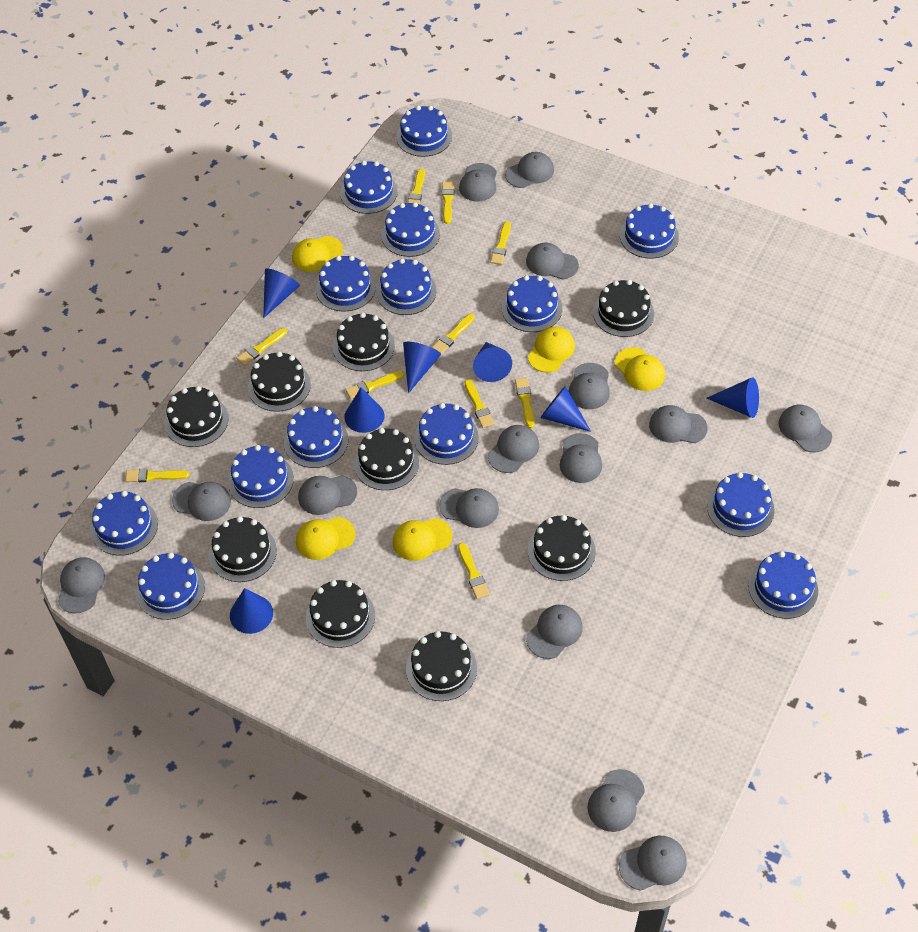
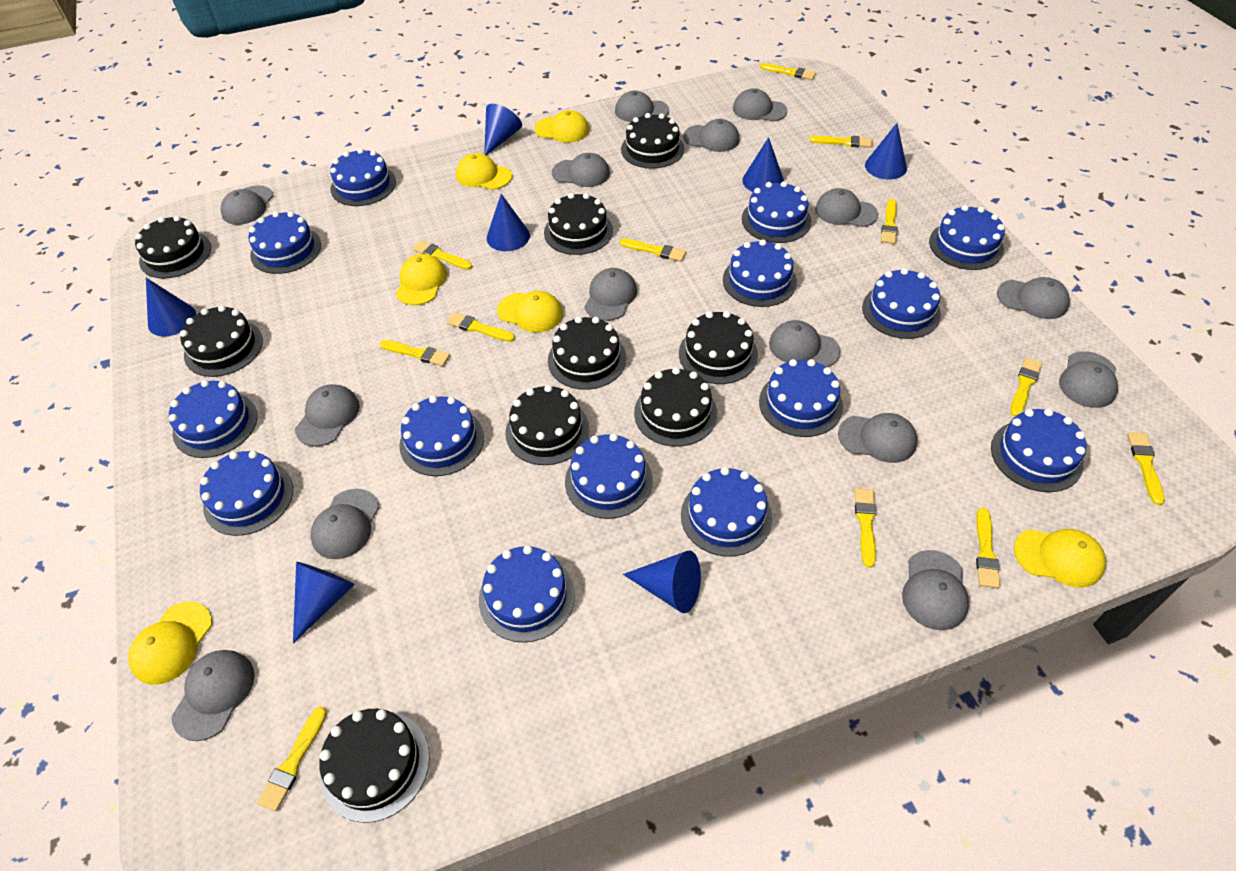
yellow brush: [125,468,189,482] [236,328,287,366] [345,371,404,399] [408,168,425,204] [432,314,475,354] [442,181,454,224] [458,543,489,599] [465,379,494,428] [490,221,511,265] [515,377,535,429] = 10 -> [257,706,327,811] [380,340,450,366] [412,240,472,270] [447,312,515,342] [620,238,686,262] [760,63,816,80] [809,136,872,148] [855,488,876,568] [881,199,898,244] [976,507,1000,588] [1010,357,1042,417] [1127,432,1165,505] = 12
yellow cap: [292,236,343,272] [296,517,355,560] [393,518,452,561] [528,327,575,373] [615,347,665,391] = 5 -> [128,601,212,685] [396,254,447,305] [456,153,512,190] [497,291,563,333] [534,110,589,143] [1014,529,1106,588] = 6

